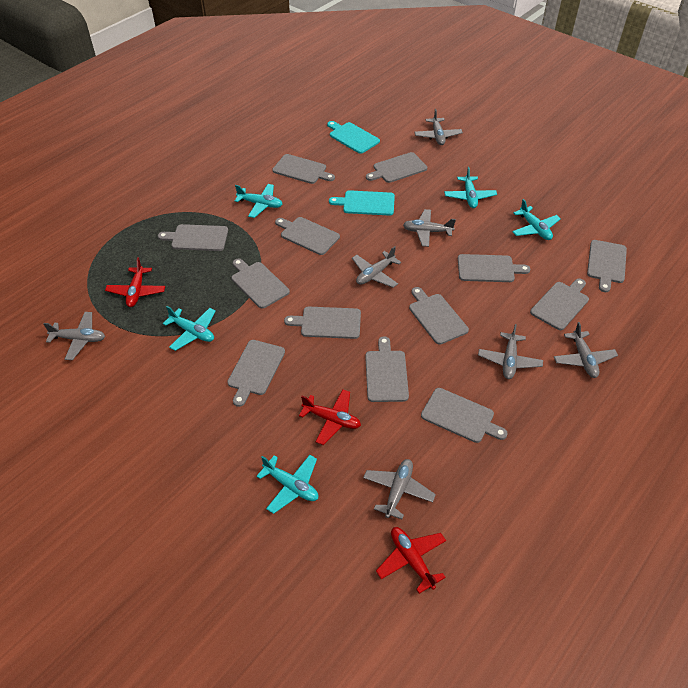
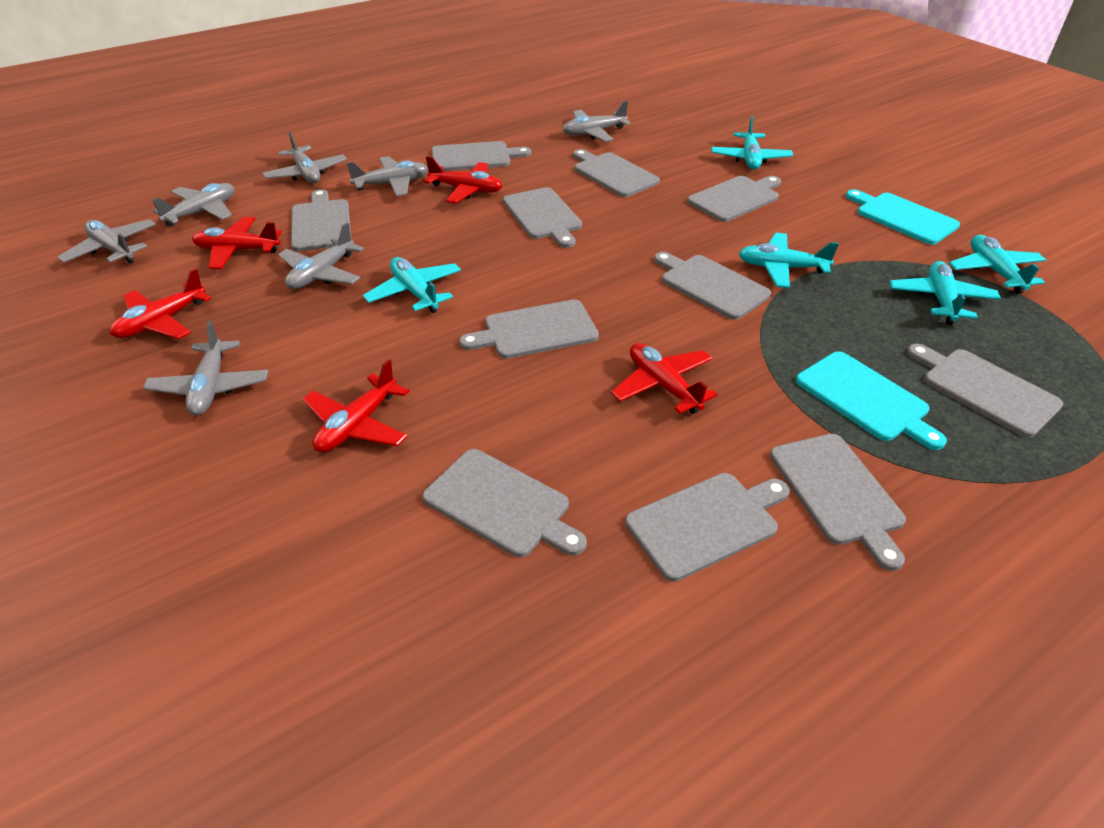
grey cutting board: [158,224,228,251] [227,340,285,407] [231,259,290,309] [272,154,335,184] [275,217,340,255] [284,307,361,339] [365,336,409,402] [366,152,427,183] [409,287,469,345] [421,388,508,443] [458,254,530,282] [530,278,589,330] [587,240,627,292] = 13 -> [291,189,351,251] [423,449,587,557] [432,141,531,171] [459,300,599,359] [503,187,582,248] [573,149,660,197] [625,473,790,582] [654,252,771,320] [687,176,781,222] [770,434,906,571] [907,344,1063,438] = 11
red plane: [105,257,165,307] [299,389,361,445] [376,527,446,594] = 3 -> [110,269,212,339] [192,217,282,269] [302,360,409,452] [424,156,502,203] [611,343,718,414] = 5

